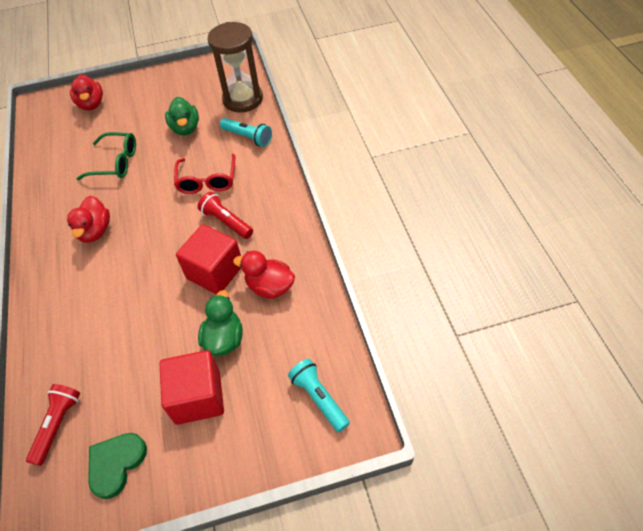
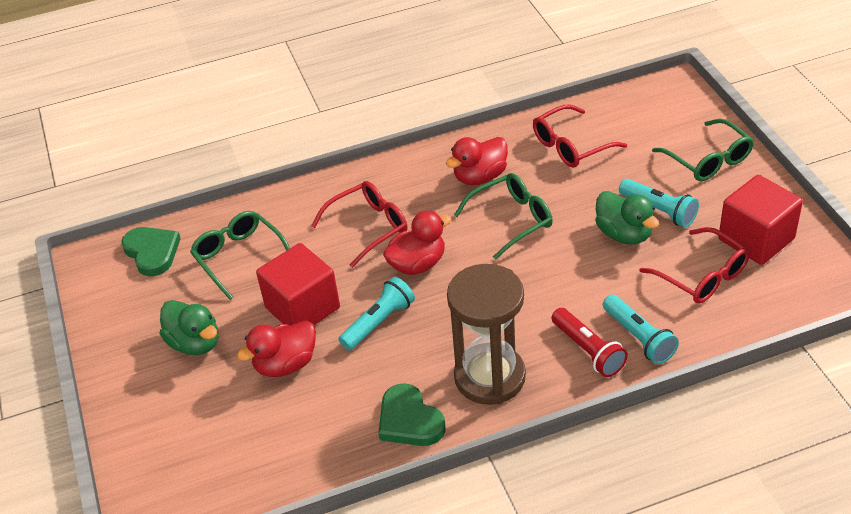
green glasses: [77,132,136,180] = 1 -> [190,211,290,300] [454,173,553,260] [652,119,754,181] = 3
green heart: [88,433,147,499] = 1 -> [121,227,181,276] [378,383,446,446] = 2
red flashlight: [26,384,80,466] [198,192,253,239] = 2 -> [551,308,628,377] = 1
red glasses: [174,154,235,194] = 1 -> [311,181,407,268] [533,105,627,168] [639,227,750,304] = 3
turquoise flashlight: [220,118,272,147] [288,359,350,432] = 2 -> [339,277,415,350] [603,295,679,364] [619,179,699,227] = 3

